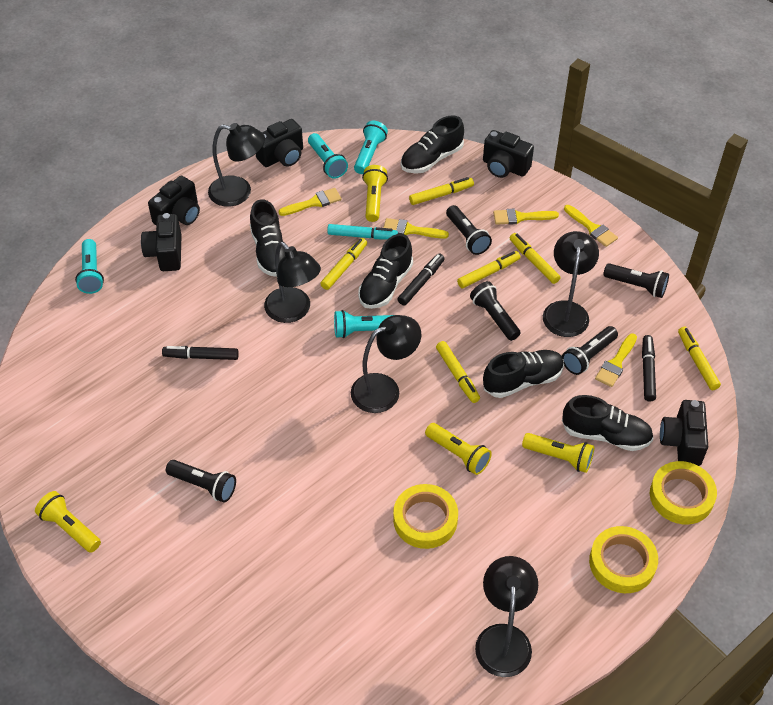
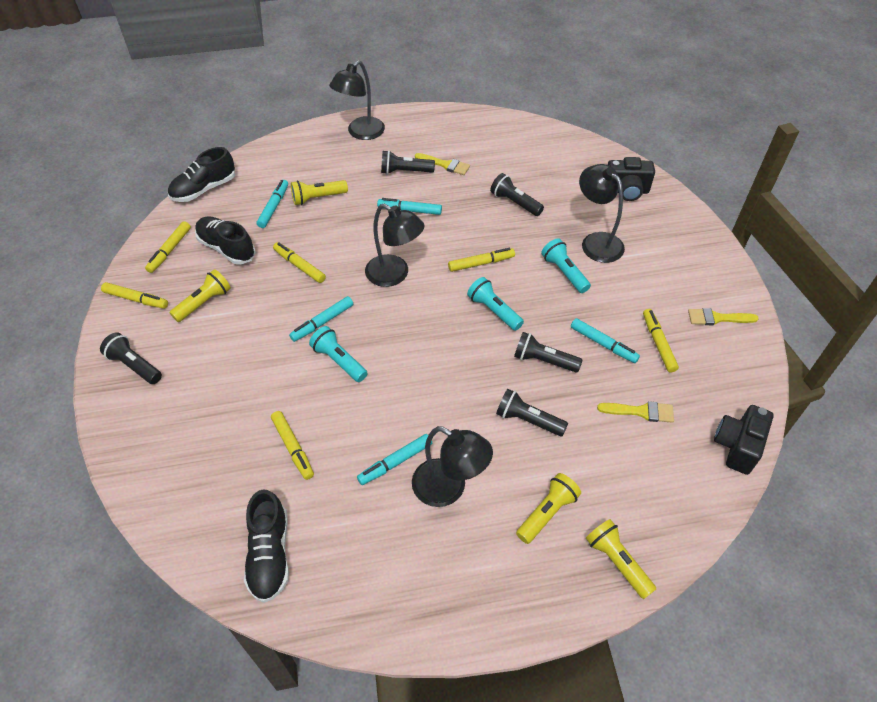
black camera: [141,213,181,271] [148,176,200,225] [256,119,303,167] [483,130,534,178] [660,400,708,466] = 5 -> [608,157,655,201] [714,405,774,475] = 2
black lamp: [208,123,265,207] [264,242,321,323] [351,315,421,413] [475,556,538,677] [543,231,599,337] = 5 -> [329,60,385,140] [365,204,425,287] [412,426,493,507] [579,164,625,263] = 4
black marker: [162,346,239,360] [397,254,445,306] [642,335,656,402] = 3 -> none = 0
black shoe: [250,199,285,277] [358,234,413,309] [401,115,464,174] [483,350,564,398] [562,395,654,451] = 5 -> [168,147,235,202] [195,216,256,265] [244,489,289,603] = 3
turquoise flashlight: [75,239,104,294] [308,133,348,179] [334,310,393,338] [354,121,388,174] = 4 -> [309,326,368,382] [467,277,524,331] [541,238,591,293] = 3
turquoise marker: [327,224,398,239] = 1 -> [257,180,288,228] [289,296,353,342] [357,434,432,485] [377,198,442,215] [571,318,640,363] = 5
yellow brush: [278,188,342,216] [383,218,449,239] [493,209,559,225] [564,205,618,247] [595,333,637,387] = 5 -> [415,153,470,175] [597,401,674,423] [688,308,759,325] = 3
yellow tape: [393,484,458,549] [589,526,658,593] [650,461,717,524] = 3 -> none = 0

